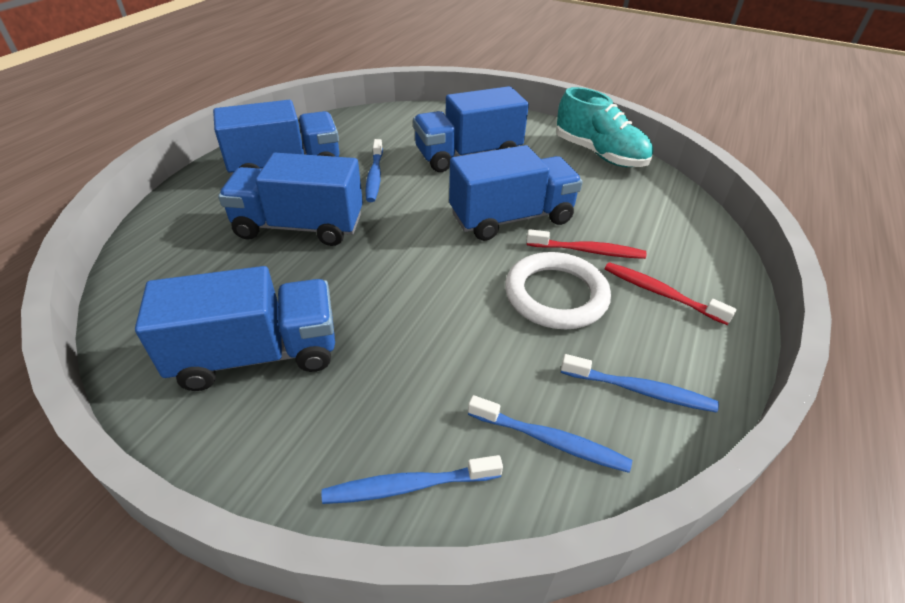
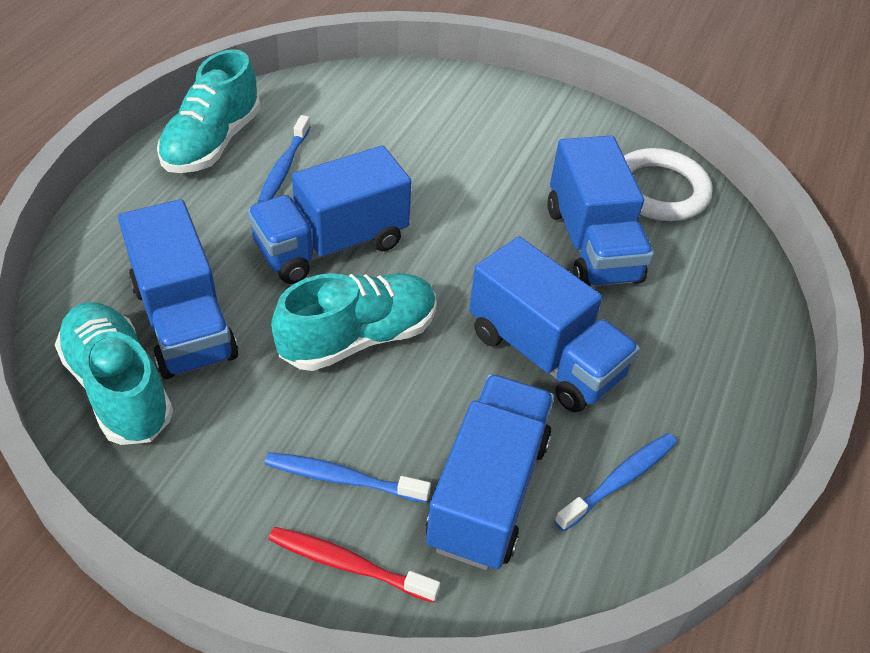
blue toothbrush: [322,455,503,504] [366,139,383,202] [468,395,632,473] [561,354,719,412] = 4 -> [258,115,310,203] [265,452,431,503] [554,433,677,531] = 3
red toothbrush: [526,229,647,259] [605,262,737,325] = 2 -> [268,527,440,603] = 1
turquoise shoe: [556,87,653,167] = 1 -> [55,302,173,445] [157,49,261,173] [271,273,437,371] = 3

